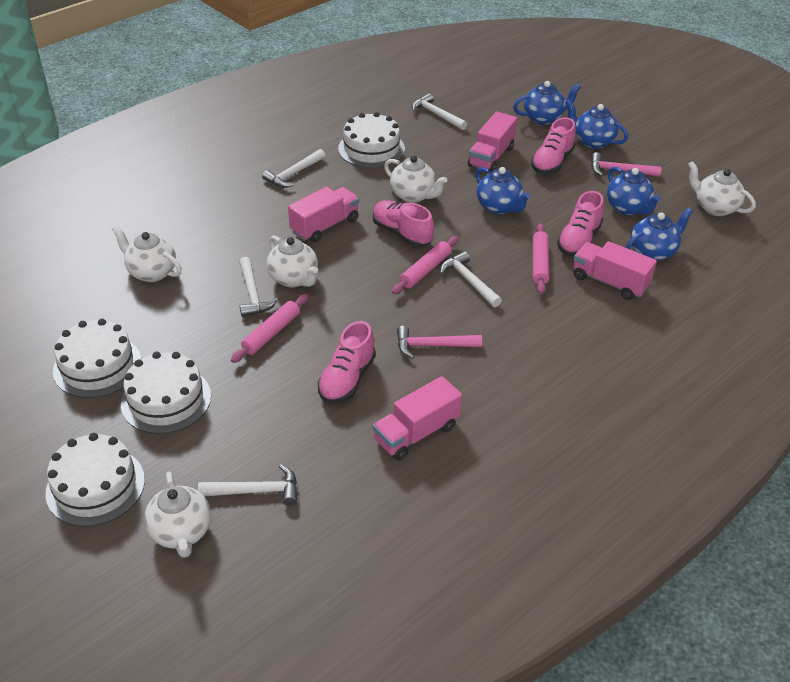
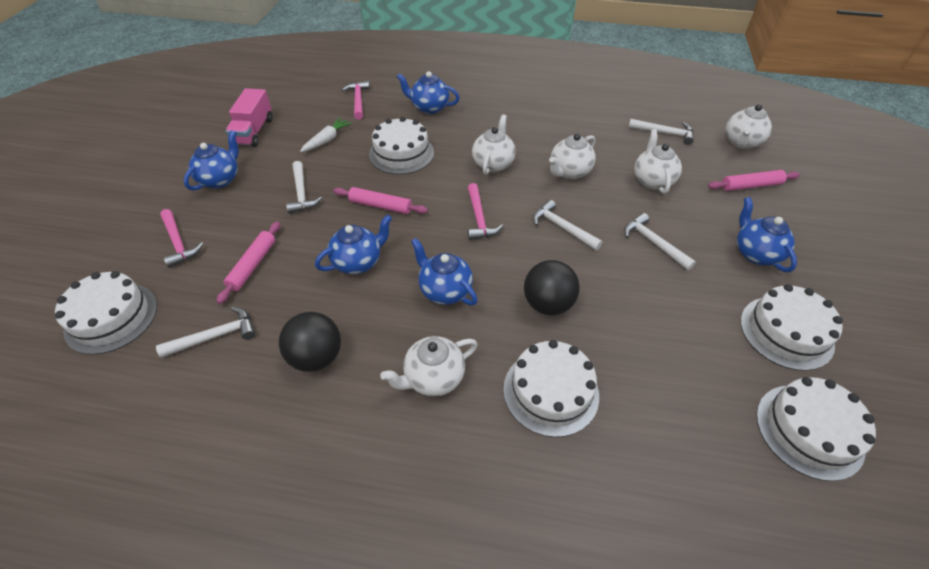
black ball: none = 0 -> [279,312,341,372] [524,260,580,315] = 2
pink hammer: [397,326,482,359] [591,152,661,177] = 2 -> [160,209,203,268] [342,81,370,120] [468,183,503,240] = 3
pink shoe: [318,321,376,403] [373,200,434,247] [531,117,576,174] [557,191,604,256] = 4 -> none = 0
pink truck: [288,187,359,242] [373,376,462,461] [468,111,517,173] [573,241,657,300] = 4 -> [226,88,273,147] = 1
white cake: [45,433,145,527] [53,319,141,398] [121,351,211,434] [338,112,405,168] = 4 -> [55,271,157,355] [369,117,434,175] [504,340,599,437] [740,284,843,371] [756,377,876,481] = 5
white carrot: none = 0 -> [300,118,352,152] = 1

